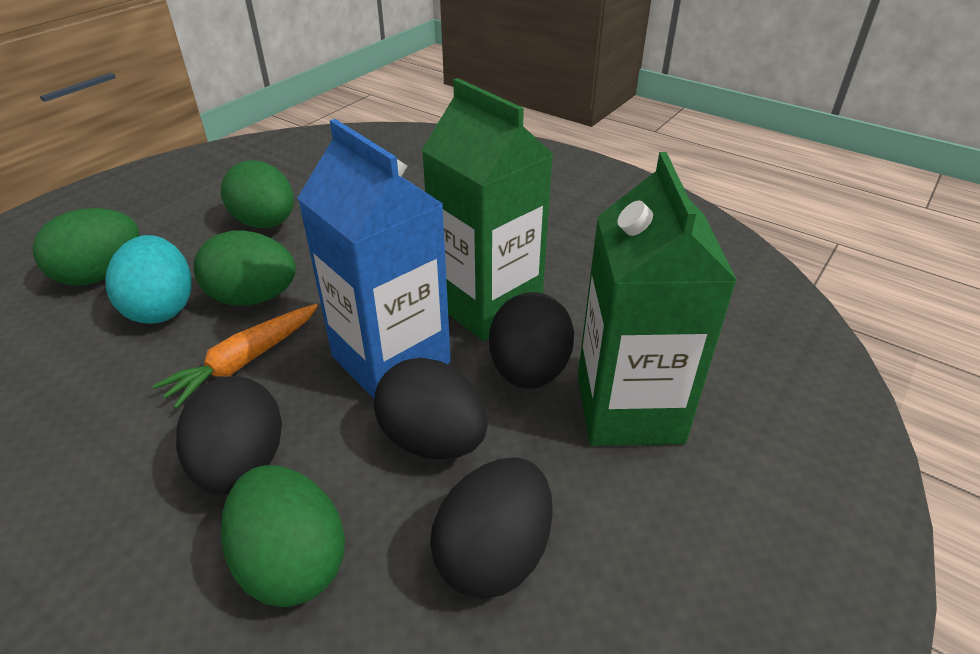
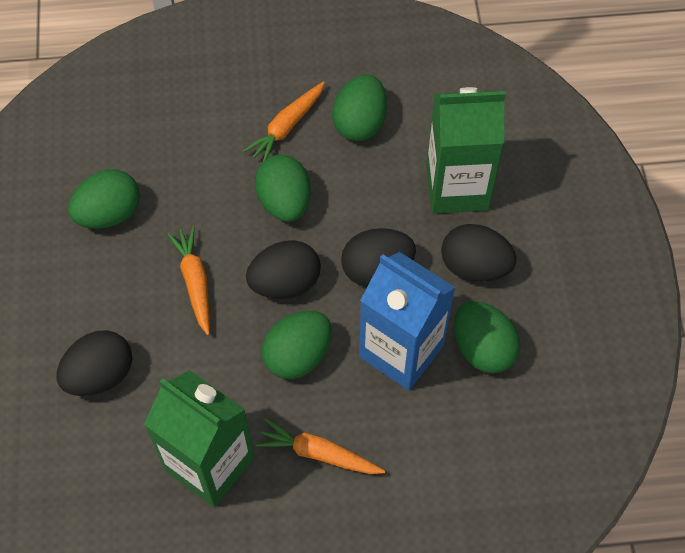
green egg: [33,208,139,286] [194,230,296,306] [221,160,294,228] [221,465,345,607] = 4 -> [68,169,140,229] [255,155,311,222] [262,311,332,379] [332,74,387,141] [454,301,521,373] = 5
orange carrot: [153,304,318,409] = 1 -> [167,226,210,335] [243,82,325,162] [256,418,385,474] = 3
turquoise egg: [105,235,192,324] = 1 -> none = 0

